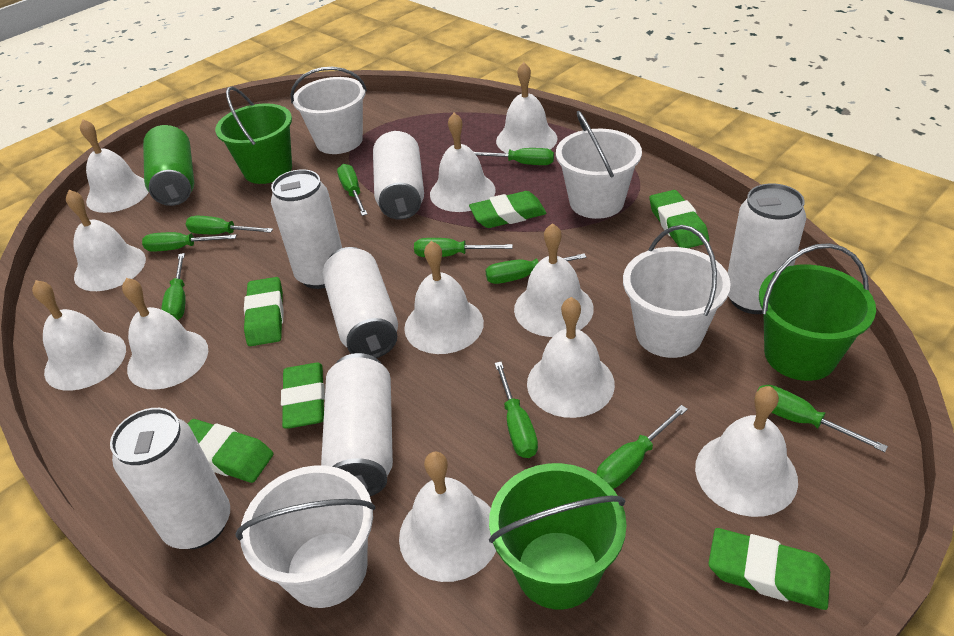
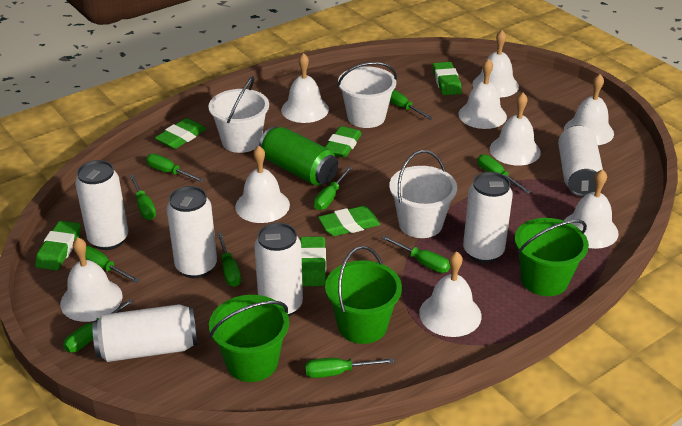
white bell: [32,280,126,391] [66,190,146,291] [80,119,148,213] [122,278,208,390] [399,452,496,582] [404,241,484,354] [430,113,496,212] [496,62,558,153] [514,223,594,337] [527,297,615,418] [695,386,798,517] = 11 -> [60,237,123,322] [235,146,290,223] [281,53,329,123] [419,251,482,337] [458,59,507,129] [473,30,519,98] [490,93,541,166] [564,74,614,145] [564,169,619,249] = 9
white bucket: [235,465,375,608] [290,67,367,154] [556,110,642,219] [623,225,731,358] = 4 -> [208,76,269,153] [337,62,397,128] [389,150,457,238] = 3

